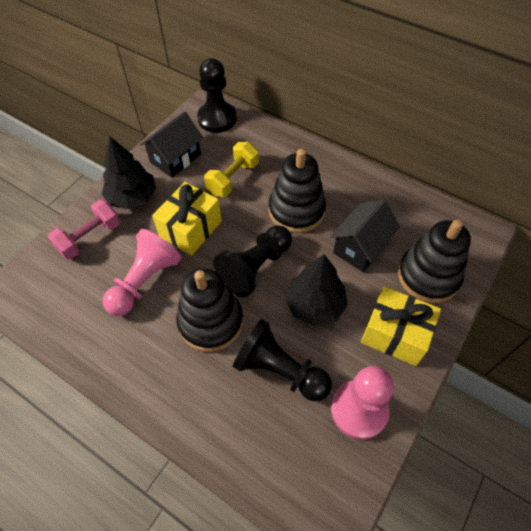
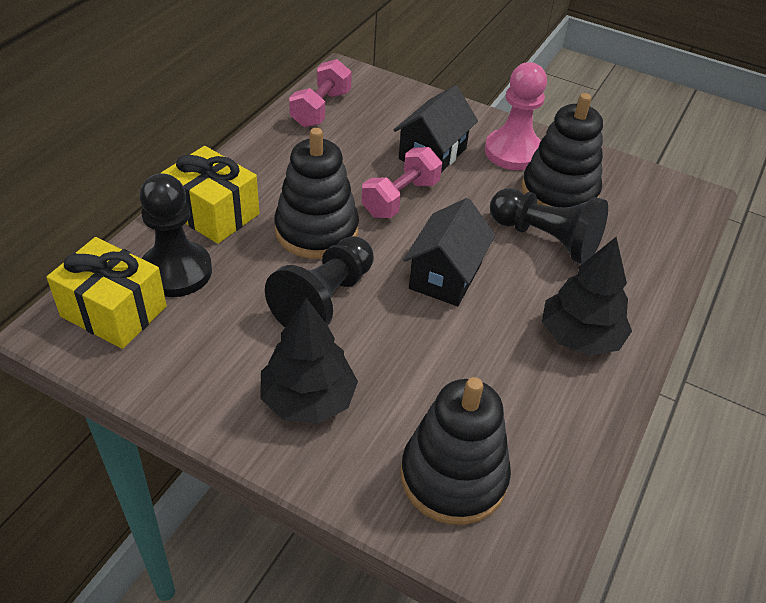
pink dumbbell: [48,200,120,260] = 1 -> [289,59,352,127] [361,147,442,218] = 2
pink pawn: [103,229,182,316] [331,366,394,440] = 2 -> [485,62,547,170] = 1
yellow dumbbell: [204,142,259,197] = 1 -> none = 0

